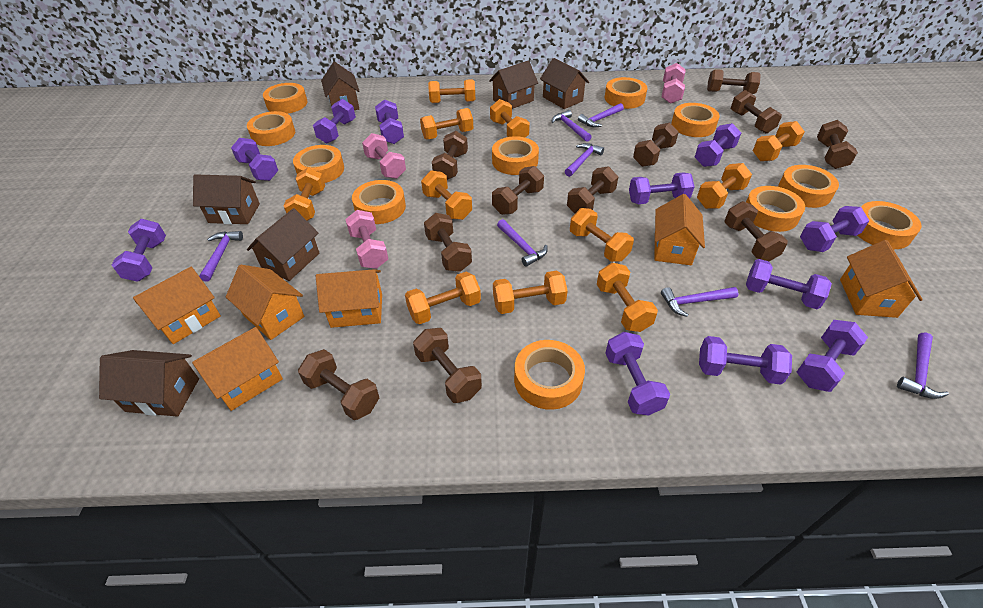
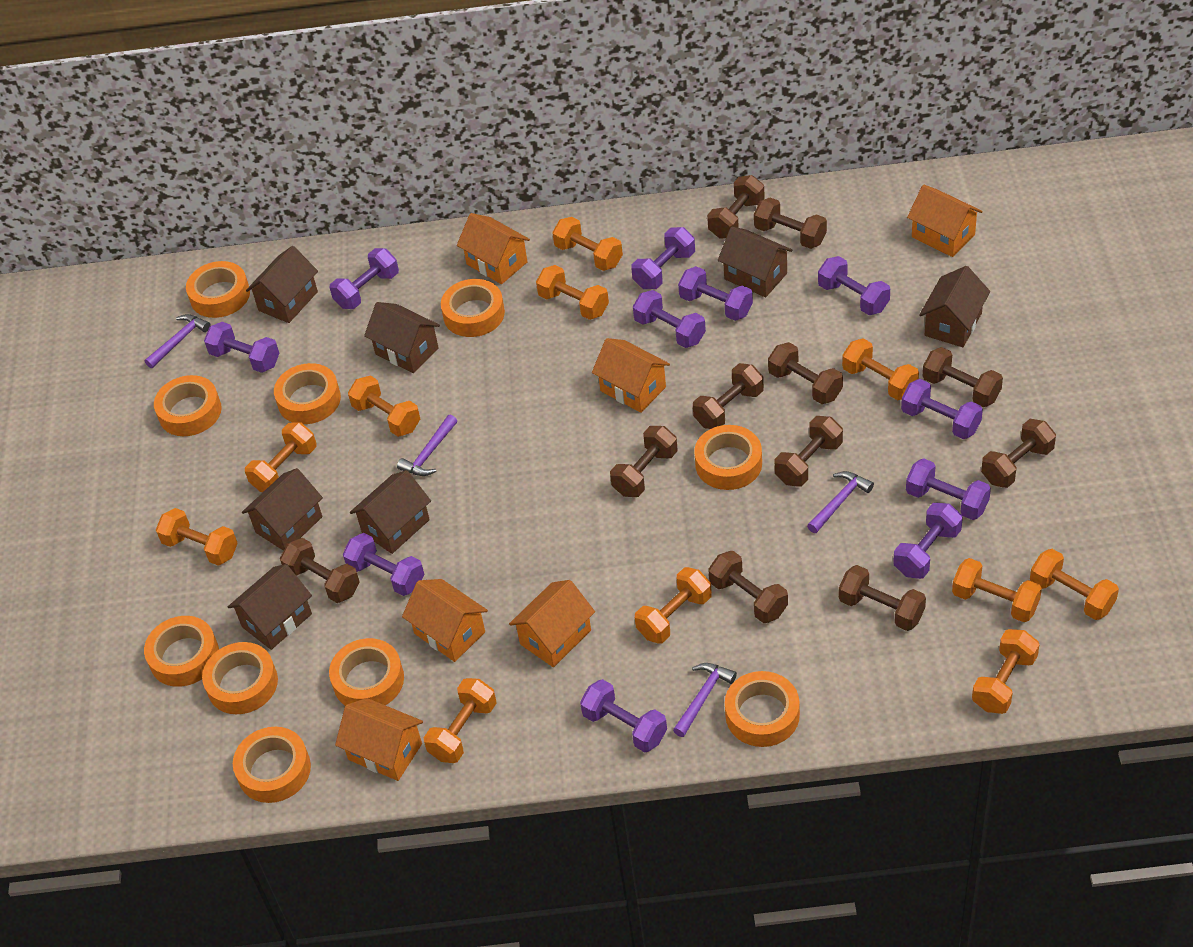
brown house: [99,350,199,417] [193,174,260,224] [247,208,319,281] [321,62,359,110] [489,61,538,109] [540,58,589,109] = 6 -> [228,564,312,650] [242,468,323,551] [246,246,318,323] [350,470,431,554] [364,302,440,373] [718,227,792,297] [919,266,990,347] = 7
orange tape: [247,111,295,146] [263,83,307,114] [293,145,344,183] [352,180,406,224] [492,136,539,175] [514,340,585,410] [605,77,647,109] [671,103,720,137] [746,186,805,232] [778,165,839,208] [857,201,922,249] = 11 -> [144,616,219,687] [154,375,222,436] [186,261,250,318] [202,642,278,714] [233,727,311,803] [274,363,341,424] [329,638,404,706] [441,279,505,337] [694,425,762,490] [725,671,800,747] = 10
pink dumbbell: [345,210,388,269] [362,133,406,179] [662,63,686,104] = 3 -> none = 0
purple hammer: [199,231,243,281] [497,219,548,267] [551,110,591,142] [565,143,604,177] [578,103,624,127] [661,287,739,317] [897,333,949,399] = 7 -> [145,314,211,368] [397,415,457,476] [673,663,737,737] [807,471,874,533] = 4

